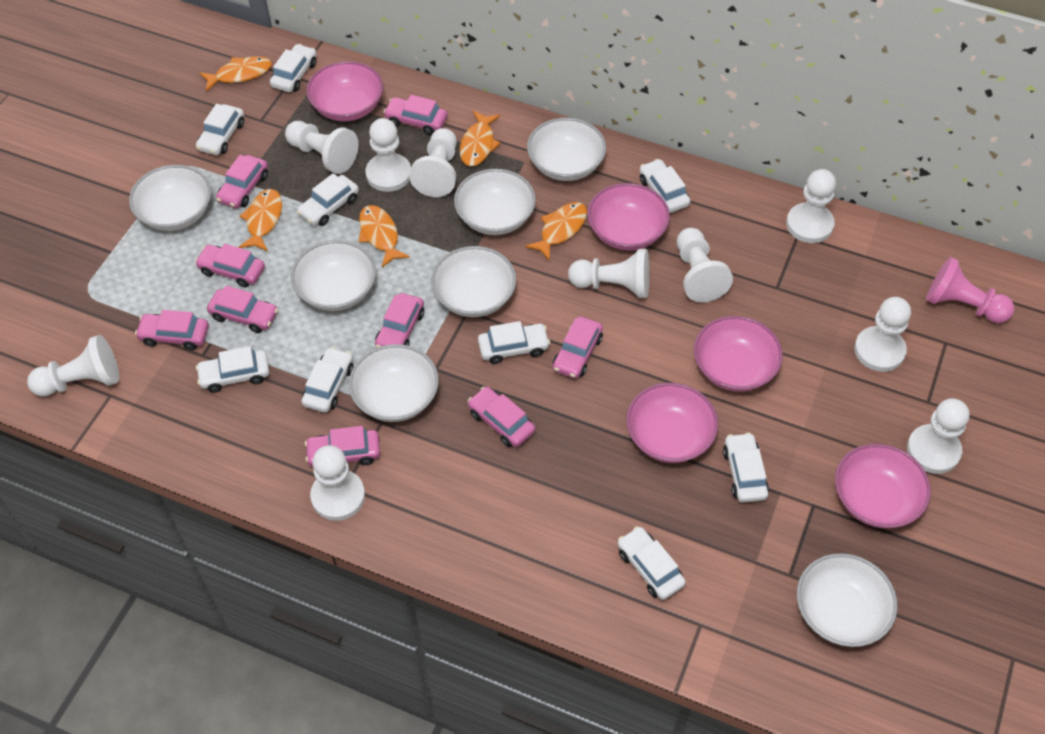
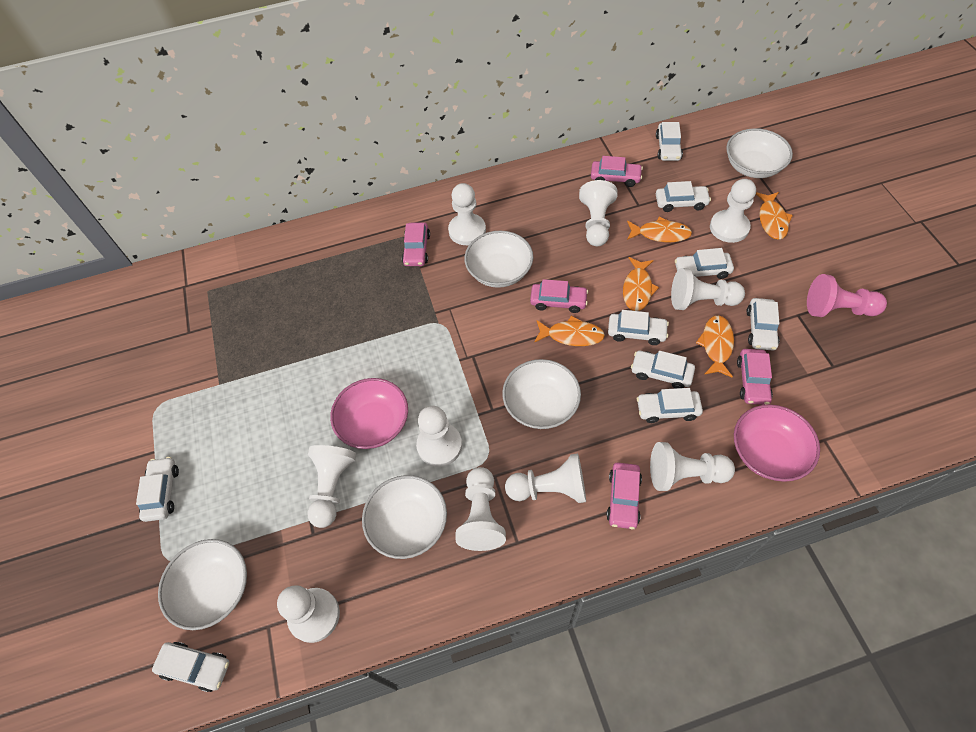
pink bowl: [307,61,383,122] [587,183,670,250] [626,383,718,463] [694,316,783,392] [835,444,931,528] = 5 -> [330,378,408,449] [734,404,820,482] = 2
pink car: [135,310,209,350] [195,244,265,288] [207,286,278,333] [216,155,268,208] [305,426,380,466] [375,293,424,348] [384,95,448,135] [468,386,535,447] [553,316,603,379] = 9 -> [402,222,430,266] [530,279,588,313] [591,156,643,187] [606,463,642,529] [737,349,773,405] = 5
white bowl: [129,165,211,231] [291,240,376,311] [349,344,439,422] [431,246,516,317] [454,169,536,235] [527,118,606,181] [797,553,897,647] = 7 -> [158,539,247,630] [362,475,447,559] [464,231,533,288] [502,359,581,429] [726,128,793,178] = 5

